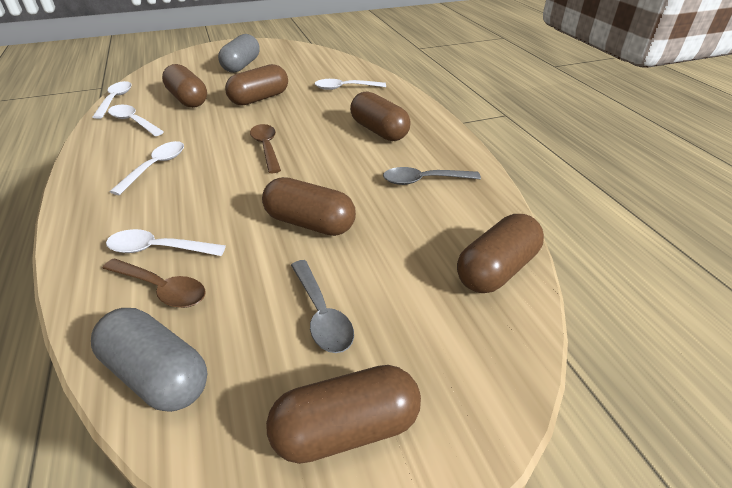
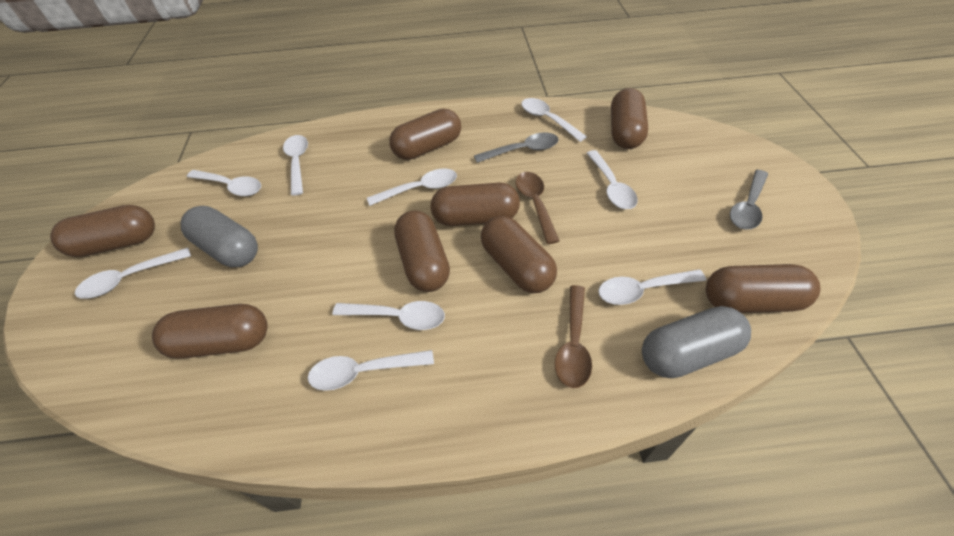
brown capsule: [162,64,207,108] [225,64,288,106] [262,177,356,236] [266,365,421,464] [350,91,411,141] [457,214,544,293] = 6 -> [50,205,155,257] [152,304,268,359] [389,109,461,160] [394,211,450,292] [431,183,520,226] [481,216,557,293] [611,88,648,149] [706,264,821,313] = 8
white spoon: [92,81,132,119] [106,229,226,256] [108,105,164,136] [110,141,184,195] [314,79,386,90] = 5 -> [75,248,191,299] [187,170,261,196] [283,135,308,196] [308,350,434,391] [332,301,445,330] [367,168,457,206] [521,98,587,142] [586,150,638,209] [598,269,706,305] = 9

